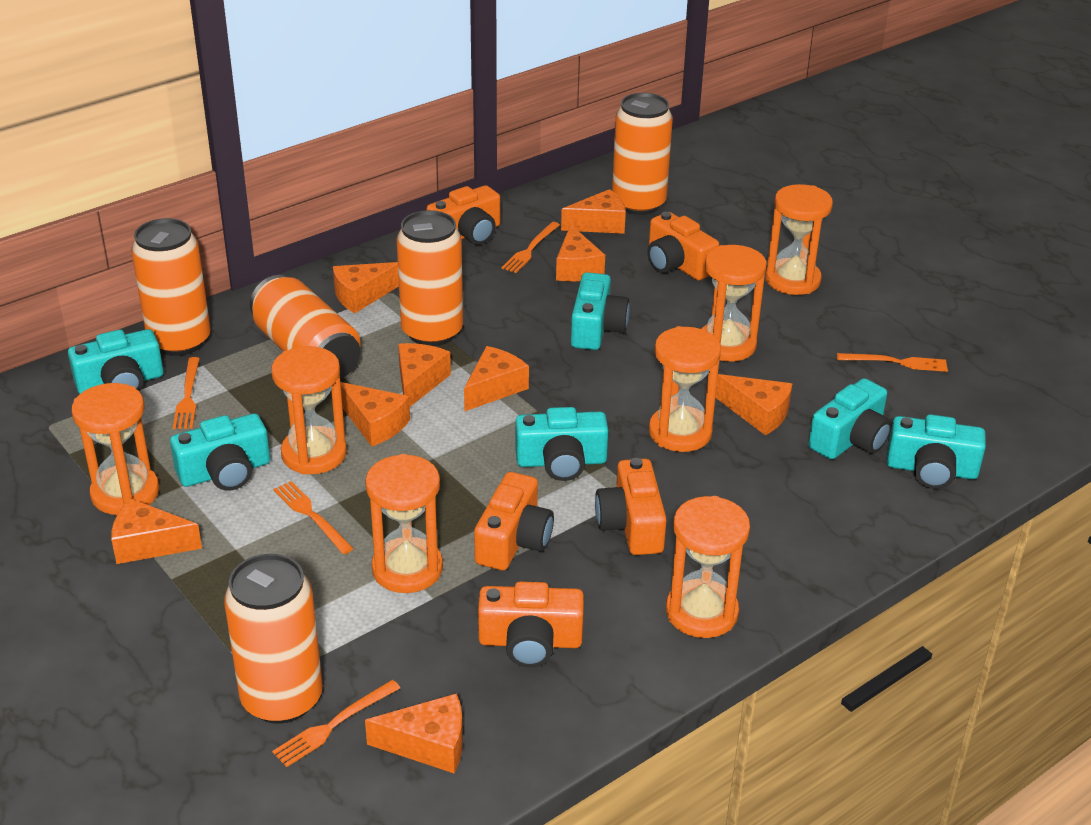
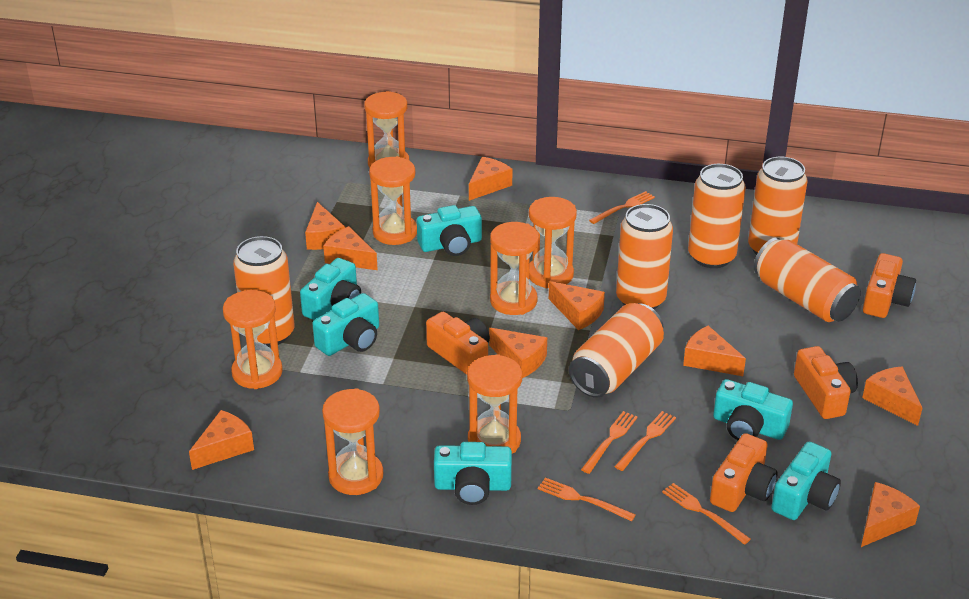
orange camera: [426,185,500,245] [474,472,554,570] [478,582,584,667] [595,458,667,555] [647,212,719,281] = 5 -> [426,312,490,375] [710,433,778,512] [794,346,858,419] [863,253,916,318] = 4
orange can: [131,218,211,356] [224,554,323,724] [250,275,361,379] [396,210,463,346] [612,93,673,215] = 5 -> [233,236,294,347] [569,303,664,398] [616,204,673,309] [688,164,746,268] [748,157,808,255] [754,238,861,322] = 6

